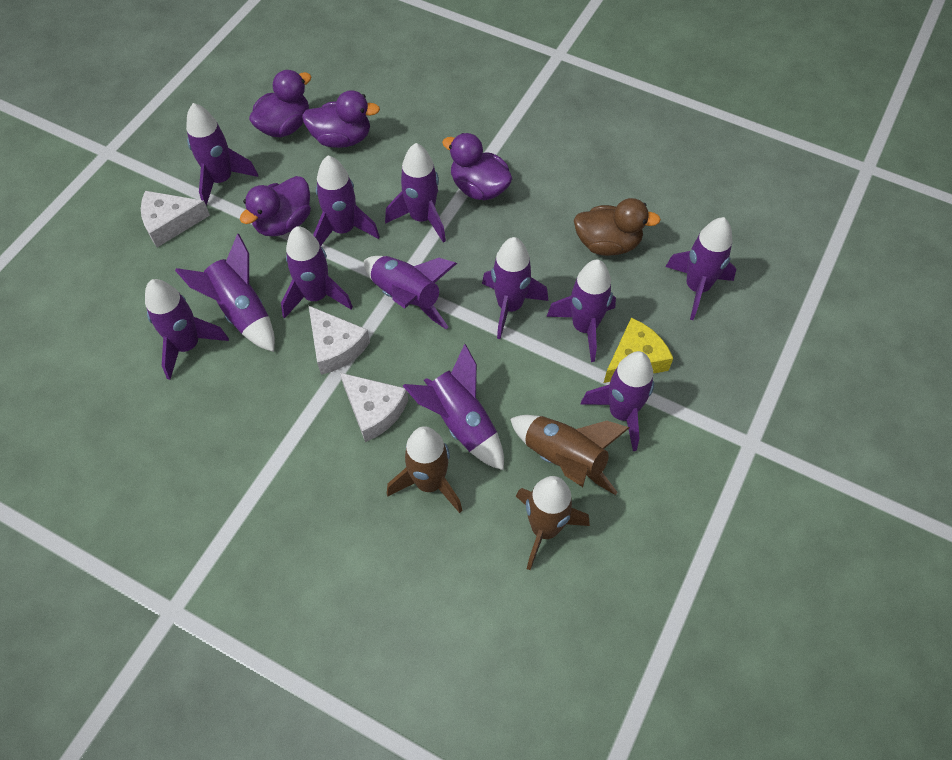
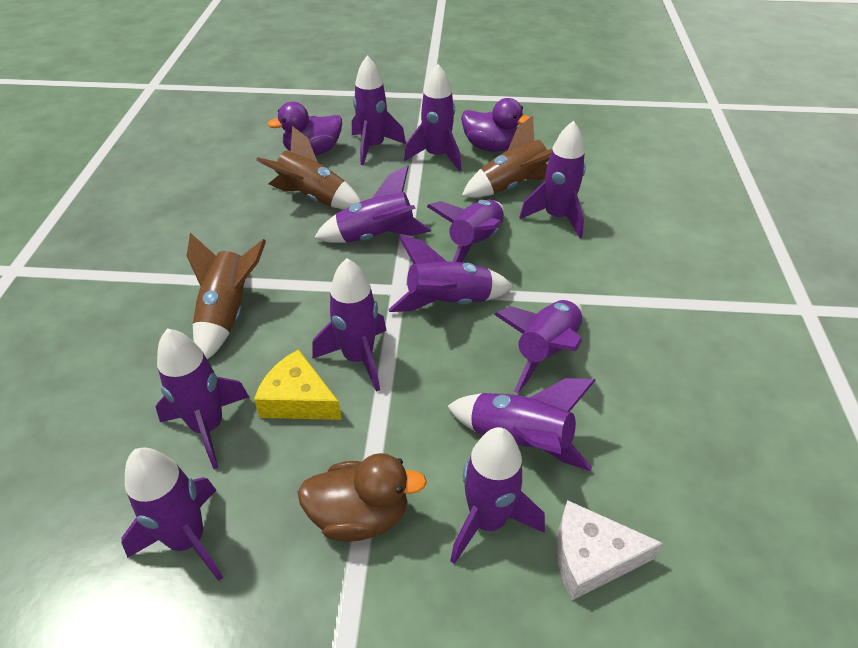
purple duck: [240,176,311,236] [249,70,311,137] [302,90,380,148] [442,133,512,200] = 4 -> [268,102,342,156] [461,98,530,152] = 2
white cheese: [141,191,210,247] [309,306,370,375] [340,373,408,442] = 3 -> [556,500,663,600] = 1

